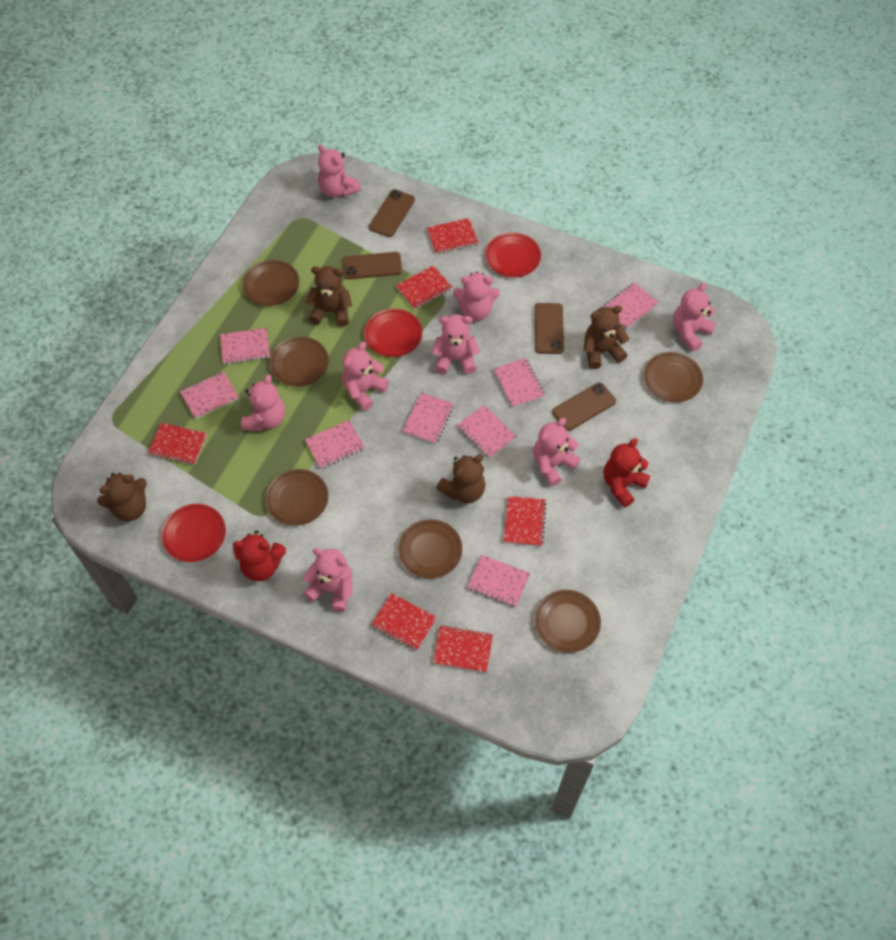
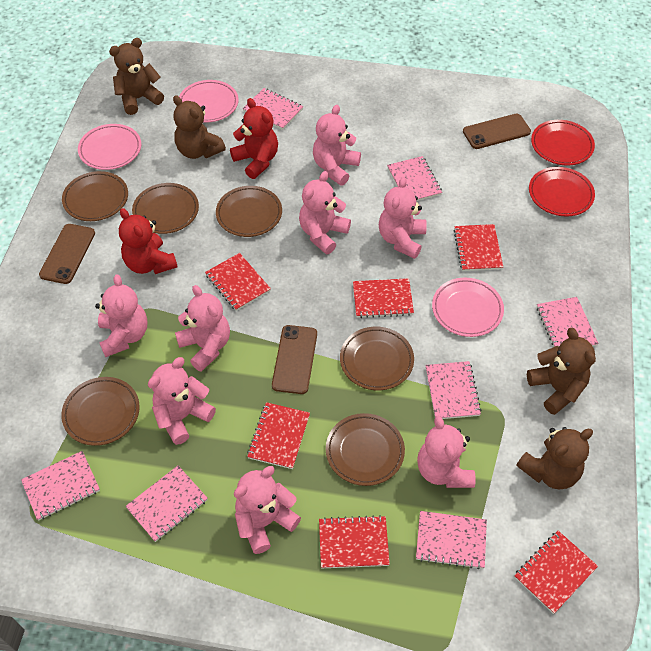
brown phone: [343,252,402,279] [369,189,415,237] [535,303,564,354] [552,382,616,431] = 4 -> [39,224,95,284] [272,325,317,394] [463,114,531,149] = 3
pink notebook: [180,371,239,419] [220,328,270,365] [305,420,365,469] [403,393,454,444] [457,405,517,459] [467,555,530,607] [494,358,545,408] [603,282,659,329] = 8 -> [21,451,100,521] [125,466,208,542] [243,88,304,130] [387,156,442,201] [416,511,487,569] [425,361,481,419] [537,297,599,347] = 7
pink plate: none = 0 -> [78,124,141,170] [179,80,239,123] [432,278,504,337] = 3
red plate: [161,504,226,562] [364,309,422,357] [485,232,541,277] = 3 -> [529,167,595,217] [531,120,595,165] = 2

